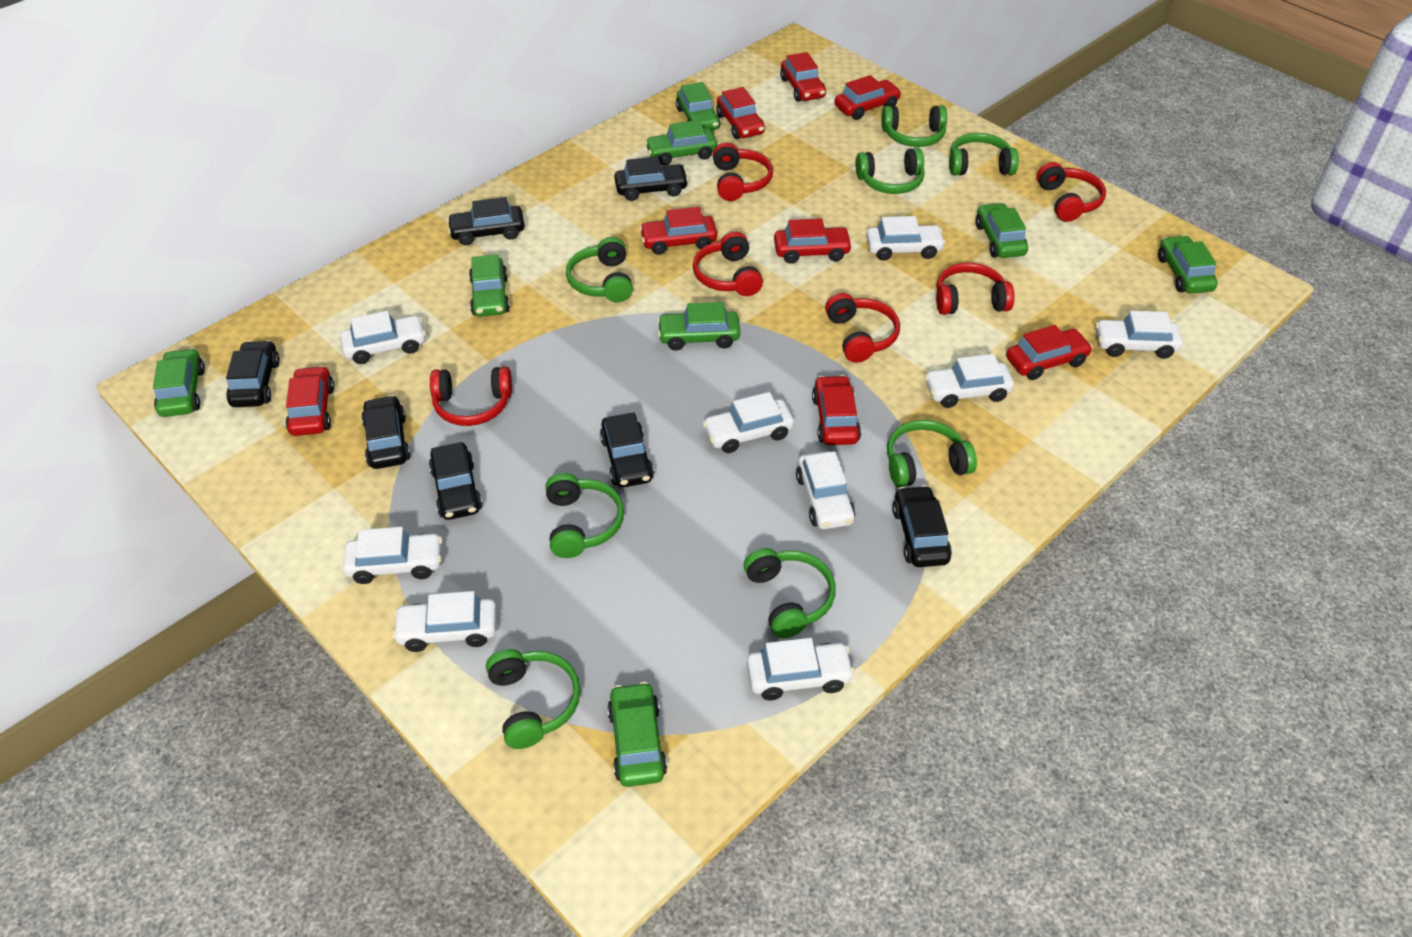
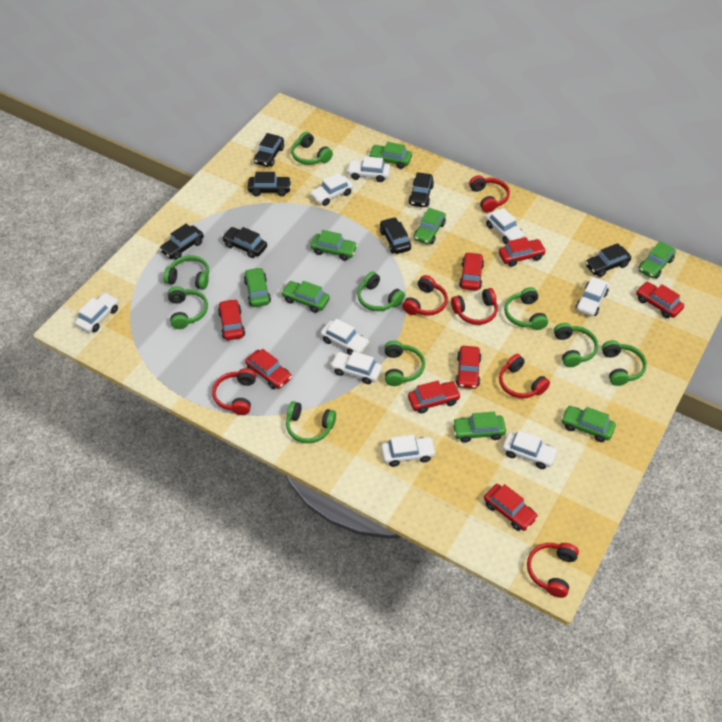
green headphones: [486,649,581,749] [545,473,624,558] [566,237,633,302] [744,548,836,638] [856,148,925,194] [882,106,947,147] [887,420,977,487] [949,133,1019,176] = 8 -> [164,255,209,290] [168,286,208,329] [286,401,336,443] [291,132,333,165] [357,272,405,311] [385,341,425,386] [504,287,548,330] [554,323,598,367] [602,340,647,386] = 9

